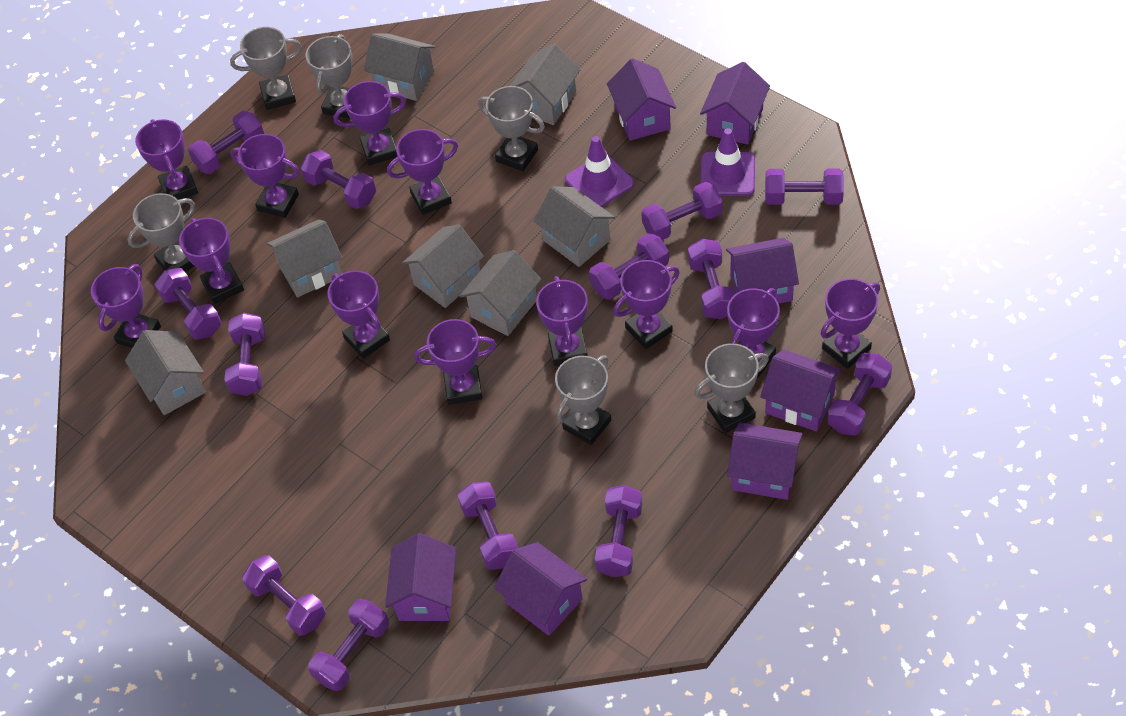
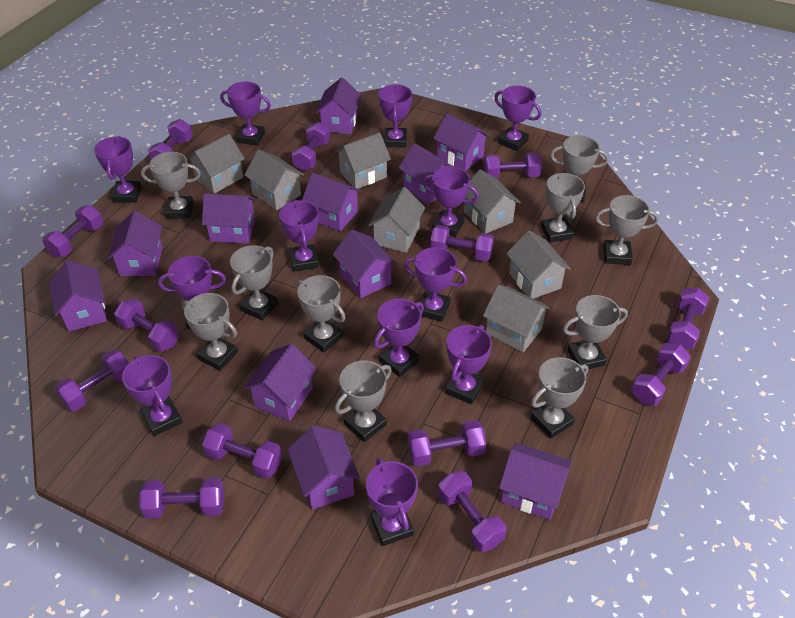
grey trophy: [127,193,195,272] [230,27,302,110] [305,34,352,119] [478,86,545,171] [555,355,611,445] [694,343,769,433] = 6 -> [141,152,201,219] [182,293,238,371] [230,245,278,321] [296,275,346,353] [335,360,392,442] [531,357,588,439] [541,173,585,243] [550,136,609,203] [563,295,628,369] [595,195,659,265] = 10
purple house: [385,533,456,621] [494,542,587,636] [607,58,676,141] [700,62,770,145] [726,238,799,304] [727,422,803,500] [760,350,842,432] = 7 -> [49,260,107,332] [108,211,163,276] [202,193,255,244] [244,344,317,422] [288,426,360,509] [302,173,361,231] [316,77,361,134] [333,230,397,298] [399,143,453,204] [433,114,490,171] [499,443,572,520] = 11
purple traffic cone: [565,136,634,207] [700,128,755,196] = 2 -> none = 0

